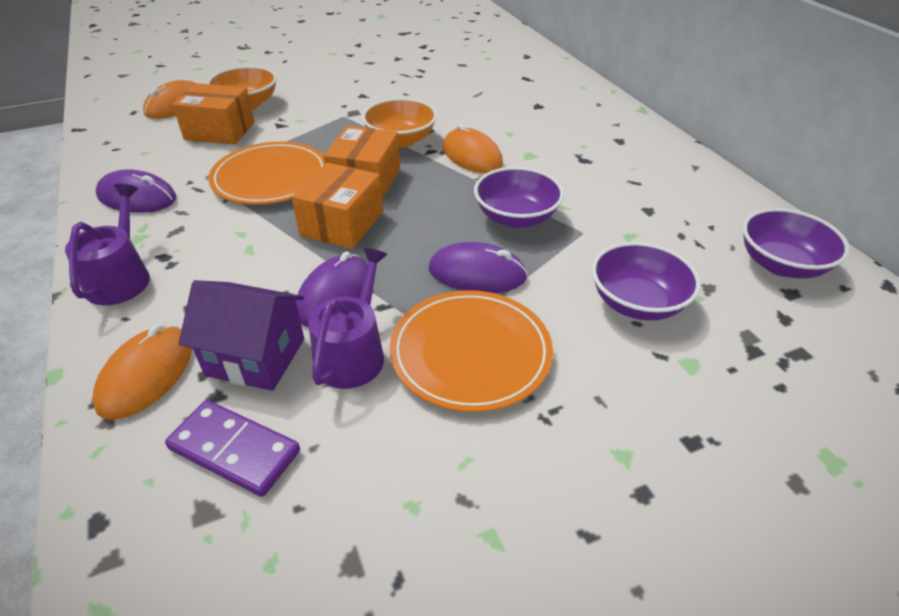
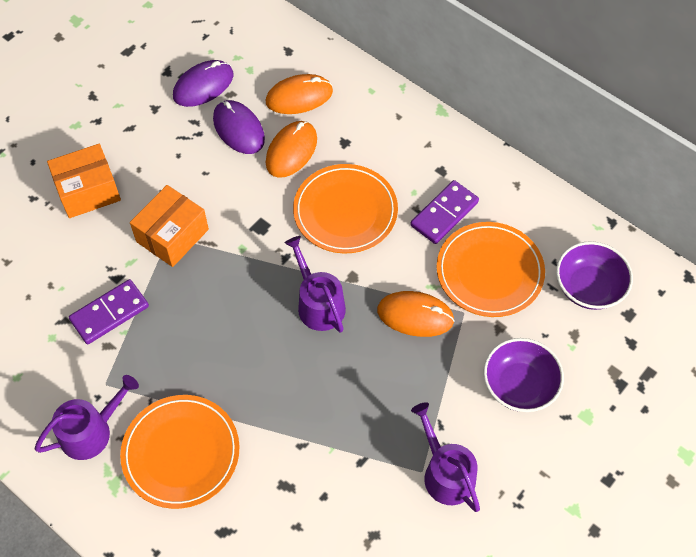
orange bowl: [207,66,277,109] [362,98,437,148] = 2 -> none = 0
orange box: [172,83,255,145] [291,163,383,249] [324,126,400,199] = 3 -> [47,144,121,218] [130,185,209,267] = 2
orange plate: [208,142,325,205] [390,290,553,412] = 2 -> [120,395,239,509] [293,164,398,253] [437,222,545,317] = 3
purple bowl: [474,167,564,228] [592,242,701,321] [742,208,849,278] = 3 -> [483,338,564,412] [556,241,633,310] = 2
purple domino: [165,400,300,497] = 1 -> [69,279,149,344] [410,180,479,244] = 2
purple house: [179,280,304,391] = 1 -> none = 0
purple mouse: [96,169,176,213] [296,251,368,327] [429,242,528,293] = 3 -> [173,60,233,107] [213,100,265,154] = 2
purple watering can: [65,184,150,305] [308,248,388,389] = 2 -> [35,375,139,460] [285,236,346,333] [411,402,480,512] = 3

